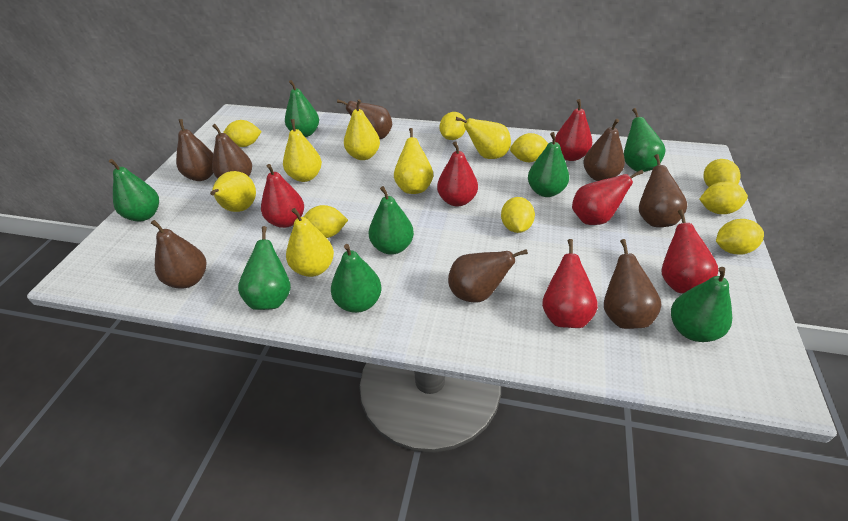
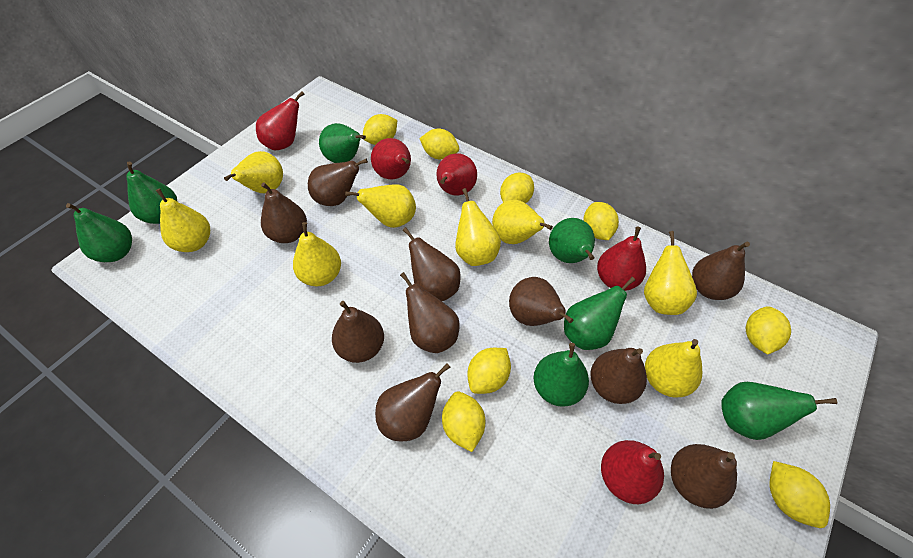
brown pear: [151,220,206,289] [176,119,213,181] [212,124,252,179] [337,99,392,139] [448,249,528,303] [583,119,625,181] [604,239,662,329] [639,154,687,227] = 8 -> [261,183,307,243] [308,159,368,206] [332,301,384,363] [375,363,451,441] [400,272,460,353] [403,227,460,301] [509,277,573,326] [590,348,647,404] [671,444,737,509] [692,242,750,300] = 10
green pear: [109,159,159,221] [238,226,291,310] [285,80,319,137] [331,244,382,313] [369,186,414,255] [528,132,569,197] [624,108,666,172] [671,267,732,342] = 8 -> [66,203,132,262] [126,161,177,224] [319,123,366,163] [533,343,589,407] [549,218,595,263] [564,277,635,350] [721,382,837,440] = 7
red pear: [261,164,304,228] [437,141,478,207] [542,239,598,328] [555,99,592,161] [572,170,643,225] [662,209,719,293] = 6 -> [256,91,305,150] [371,138,411,179] [436,153,477,195] [597,227,646,291] [601,440,664,504] = 5
yellow pear: [210,171,256,212] [283,119,322,182] [286,208,334,277] [344,100,380,160] [394,128,433,194] [456,117,511,159] = 6 -> [156,188,210,252] [224,151,283,193] [293,222,341,287] [345,184,416,228] [455,188,501,266] [492,200,553,244] [644,231,697,315] [645,339,702,397] = 8

